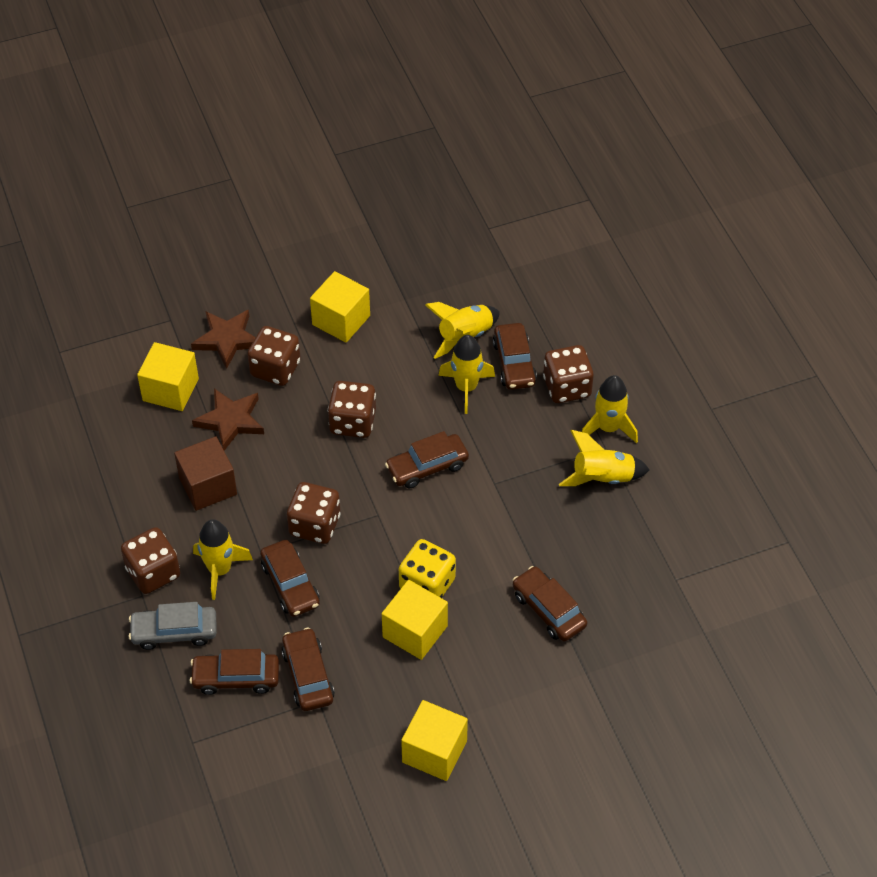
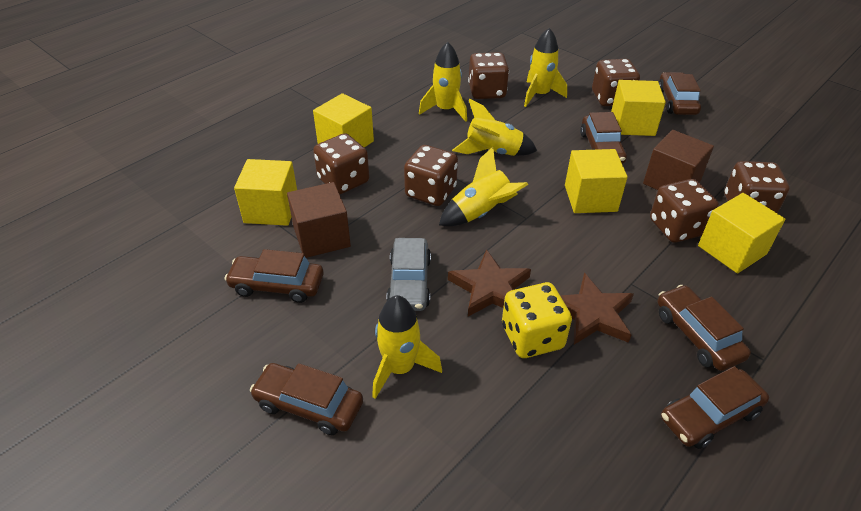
brown cube: [174,436,237,511] = 1 -> [287,182,351,258] [643,130,714,190] = 2
brown dice: [121,527,180,594] [247,326,301,386] [287,482,341,544] [328,381,376,438] [543,345,594,403] = 5 -> [313,133,369,194] [404,145,458,206] [468,52,509,99] [592,59,640,106] [650,179,719,243] [724,161,789,214] = 6
yellow cube: [137,342,199,411] [310,271,370,343] [382,580,448,660] [401,700,468,781] = 4 -> [234,159,297,226] [313,93,374,148] [565,149,628,213] [611,80,666,136] [698,193,785,274] = 5

